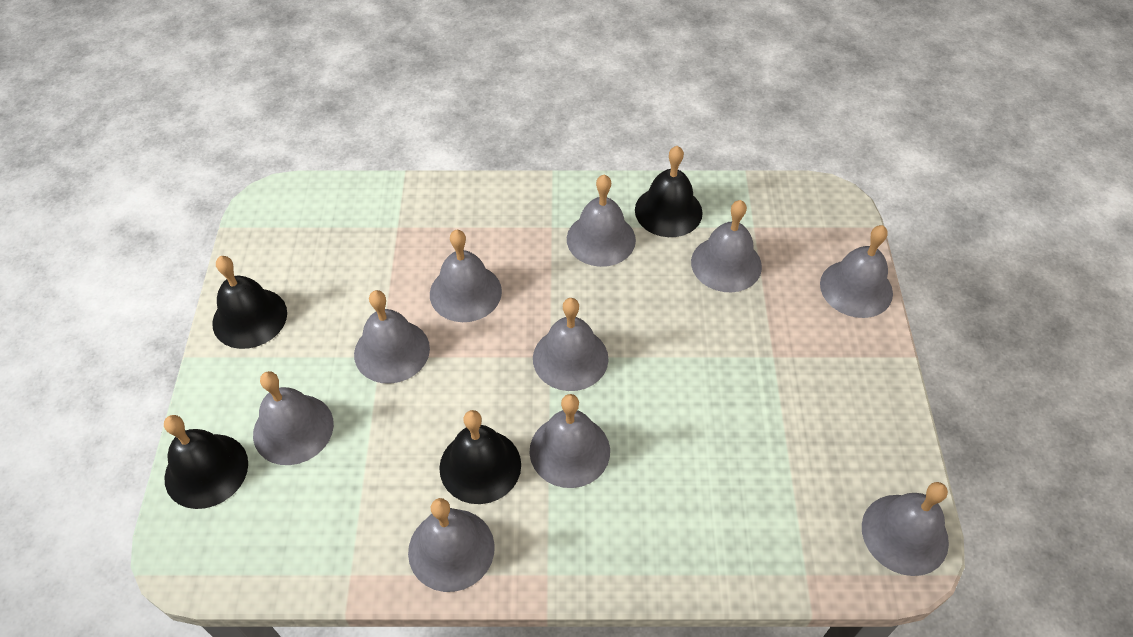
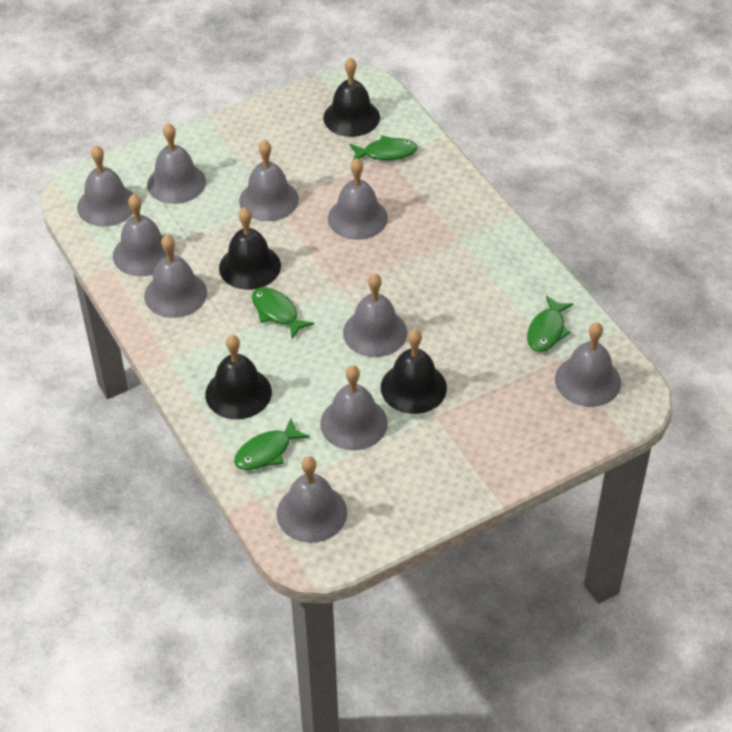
green fish: none = 0 -> [234,418,310,470] [252,287,314,339] [349,136,418,160] [527,296,574,352] = 4

